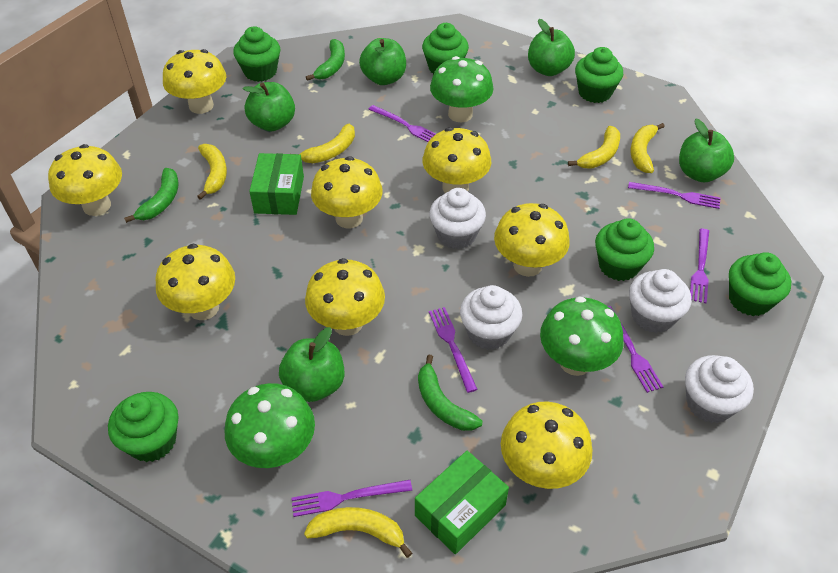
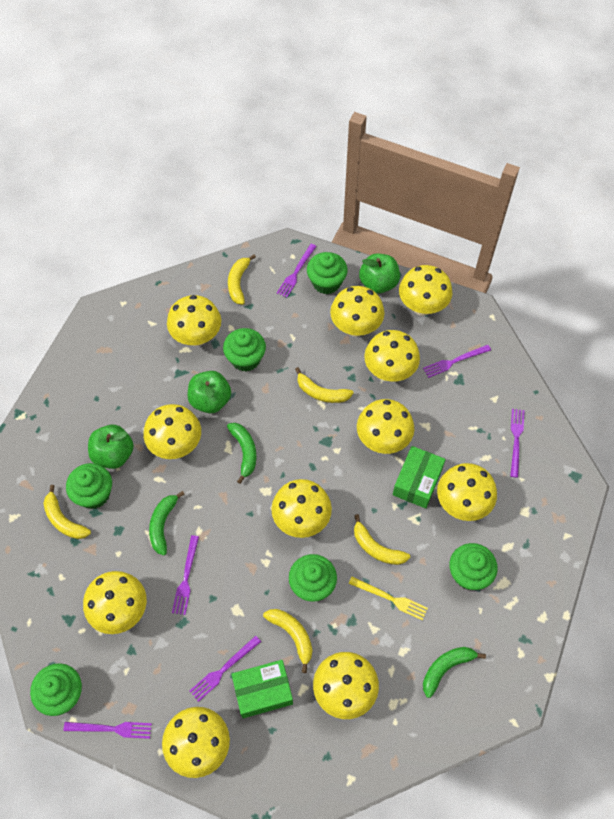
green apple: [243,82,295,131] [279,327,345,402] [359,38,406,85] [528,19,575,76] [679,119,734,182] = 5 -> [88,425,134,469] [188,371,231,413] [359,254,400,293] = 3
green mushroom: [225,383,315,468] [430,56,494,122] [540,296,624,376] = 3 -> none = 0
white cupcake: [429,188,486,249] [460,285,522,350] [629,269,691,333] [685,355,754,423] = 4 -> none = 0
yellow fork: none = 0 -> [349,577,428,621] = 1
yellow mushroom: [48,144,122,216] [155,244,235,320] [163,49,226,114] [305,258,385,336] [311,156,383,228] [422,127,491,193] [494,203,570,277] [501,402,593,489] = 8 -> [83,571,147,634] [144,404,201,459] [162,707,230,778] [167,295,221,346] [271,479,332,538] [313,652,379,719] [330,286,384,337] [357,399,414,454] [364,330,420,382] [399,265,452,316] [437,463,497,521] = 11

